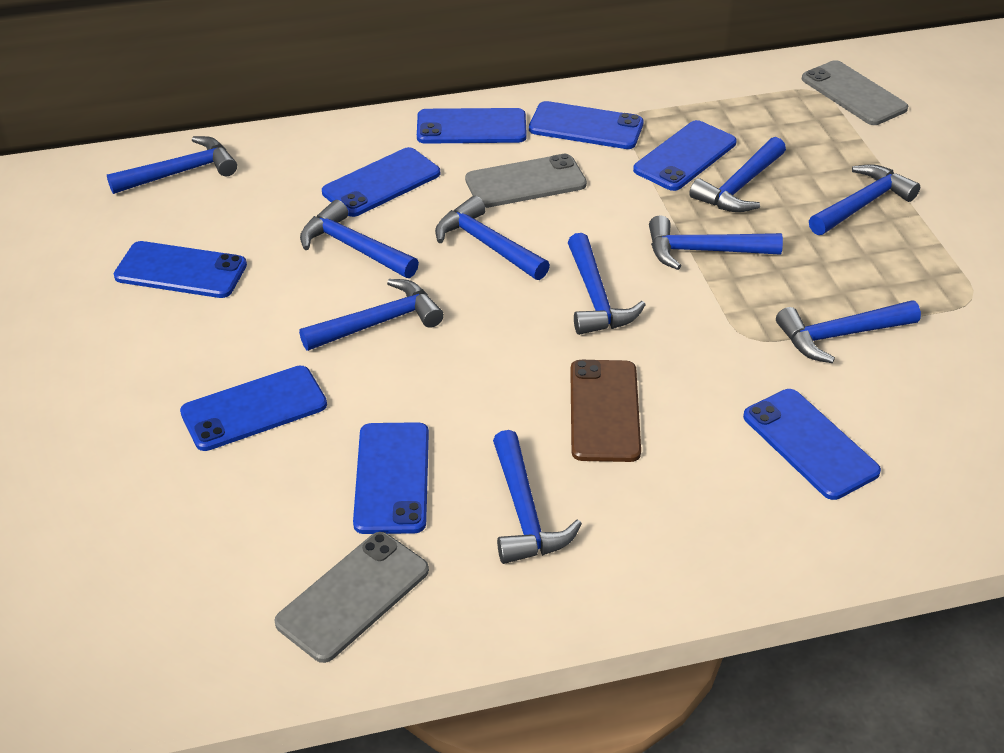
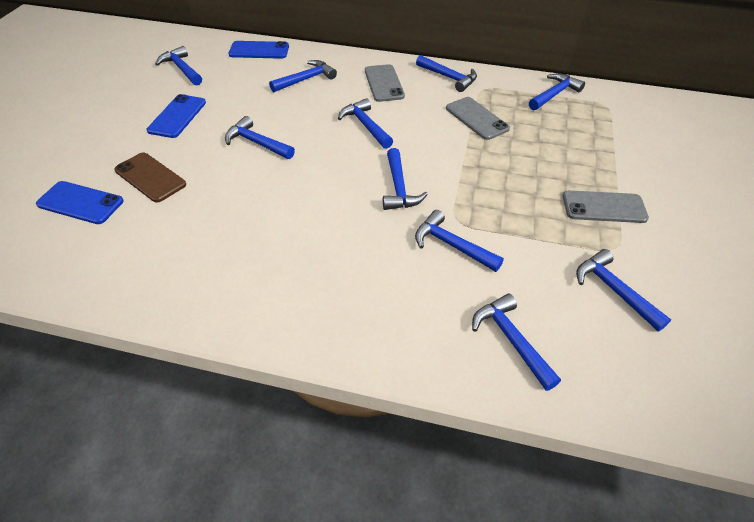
blue phone: [114,241,247,298] [180,365,327,451] [322,147,440,217] [353,422,429,534] [417,108,527,144] [529,101,644,149] [633,120,737,191] [743,389,881,500] = 8 -> [36,181,124,224] [147,94,206,138] [229,41,289,59] = 3

